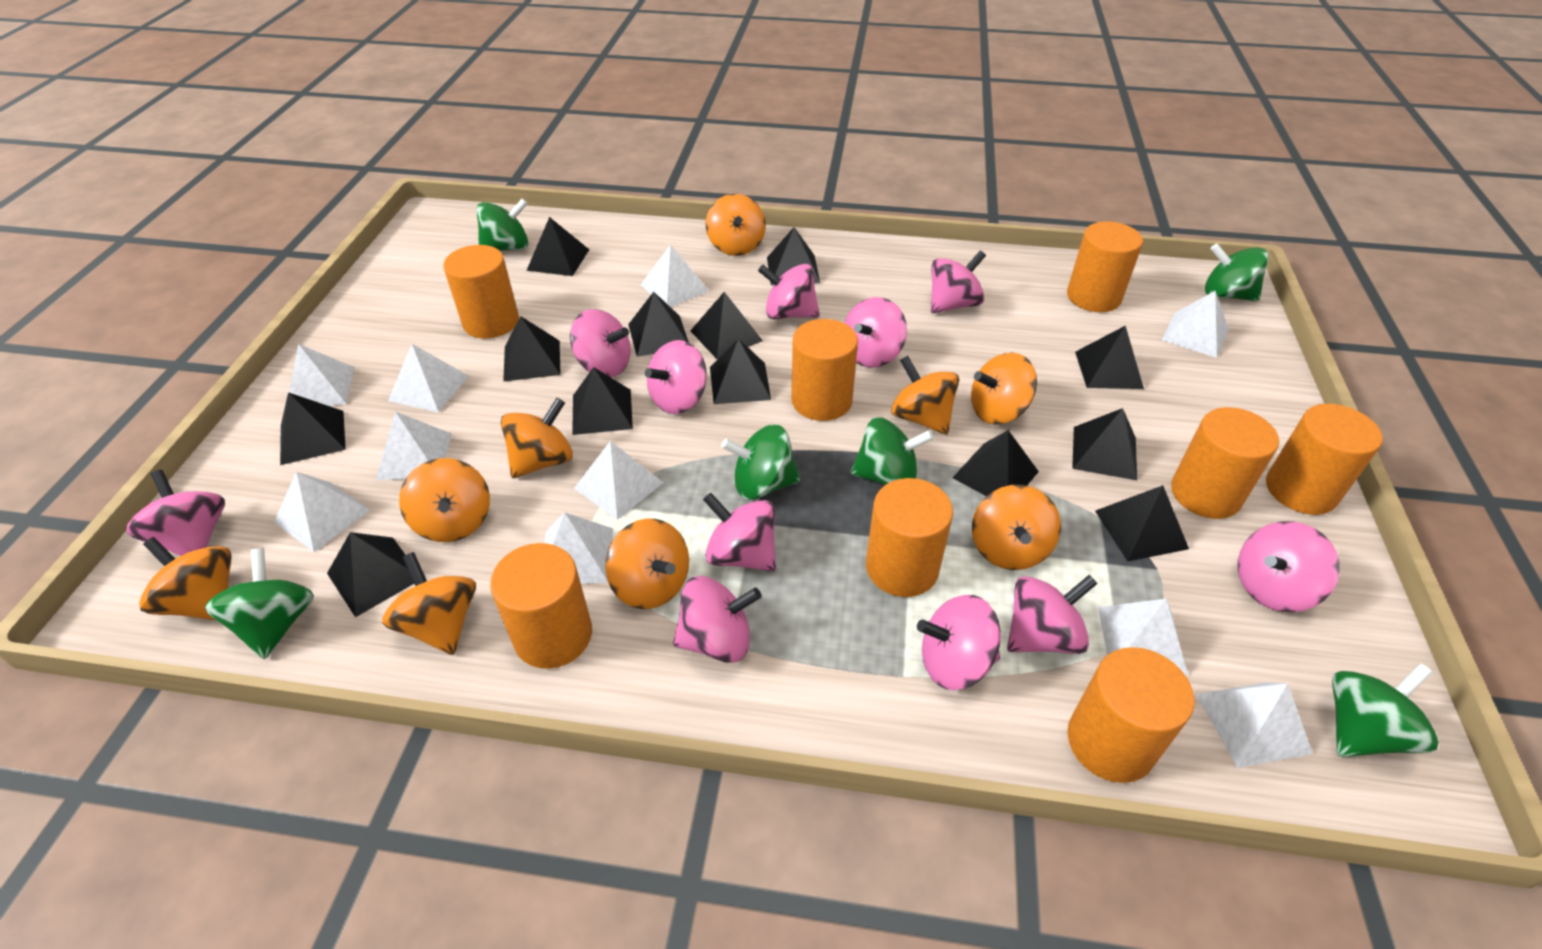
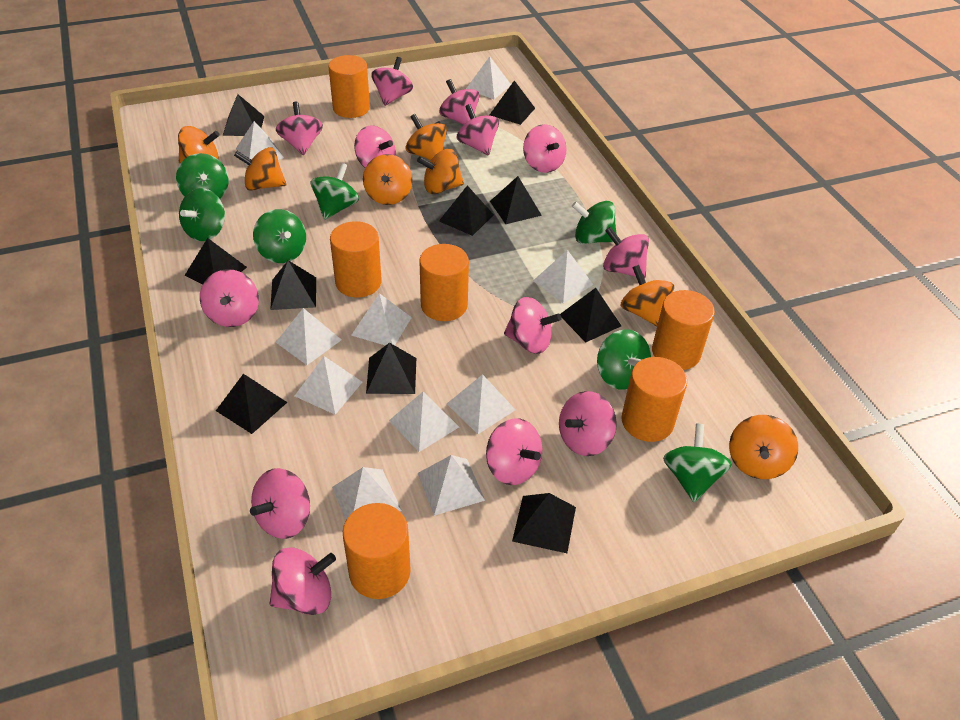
black pyramid: [280,392,346,465] [327,532,414,617] [503,316,561,382] [526,217,589,276] [572,367,633,435] [628,292,689,357] [690,292,763,359] [710,339,771,404] [767,227,820,285] [952,430,1039,496] [1072,408,1137,480] [1075,326,1144,389] [1095,485,1189,561] = 13 -> [185,238,247,284] [216,374,287,434] [223,94,264,136] [270,260,316,310] [366,343,416,394] [439,186,494,236] [490,80,535,125] [490,176,542,224] [512,493,576,553] [560,288,621,342] = 10
green spinning top: [205,548,314,659] [476,198,528,251] [721,425,800,500] [851,417,934,485] [1205,244,1269,301] [1332,663,1439,757] = 6 -> [176,153,229,199] [179,188,225,241] [253,209,306,263] [311,163,359,220] [572,201,617,244] [597,329,651,390] [663,424,732,502] = 7
orange cylinder: [443,245,519,339] [490,543,592,669] [791,319,858,421] [866,478,953,597] [1067,221,1143,312] [1067,647,1194,783] [1171,407,1279,519] [1266,404,1383,515] = 8 -> [328,55,370,118] [330,221,382,297] [343,503,411,599] [419,244,469,321] [622,357,687,442] [652,290,715,370] = 6
orange spinning top: [139,537,232,620] [382,552,476,655] [399,458,490,542] [501,398,573,478] [605,519,689,609] [706,194,766,256] [891,356,959,434] [971,353,1037,424] [972,485,1061,570] = 9 -> [178,126,220,163] [234,147,286,191] [363,154,413,205] [406,114,447,160] [417,149,464,194] [621,265,674,326] [729,415,798,479] = 7
pink spinning top: [126,470,225,556] [570,309,631,377] [645,340,707,414] [673,576,762,663] [703,493,776,571] [758,264,820,319] [844,297,907,368] [917,595,1001,690] [931,251,986,313] [1007,575,1098,654] [1238,521,1340,612] = 11 -> [200,269,259,327] [250,468,310,539] [270,547,336,615] [276,102,323,155] [354,125,396,168] [371,57,413,106] [439,79,480,125] [457,104,499,155] [486,418,542,485] [504,297,561,354] [523,124,567,173] [559,391,617,456] [603,227,649,279] = 13

